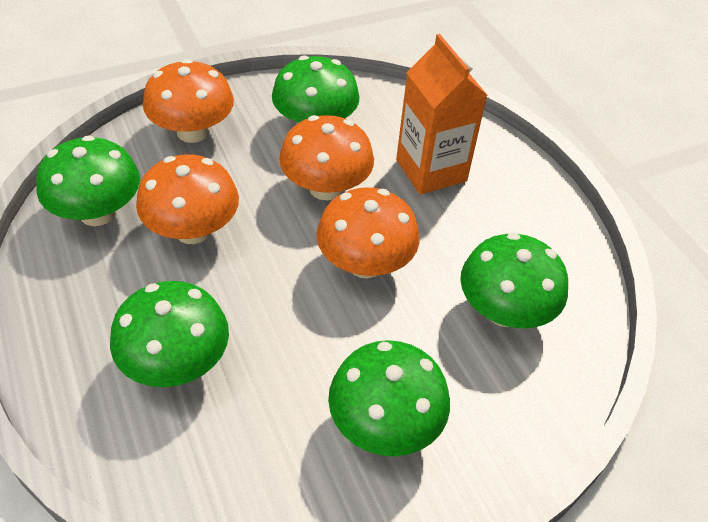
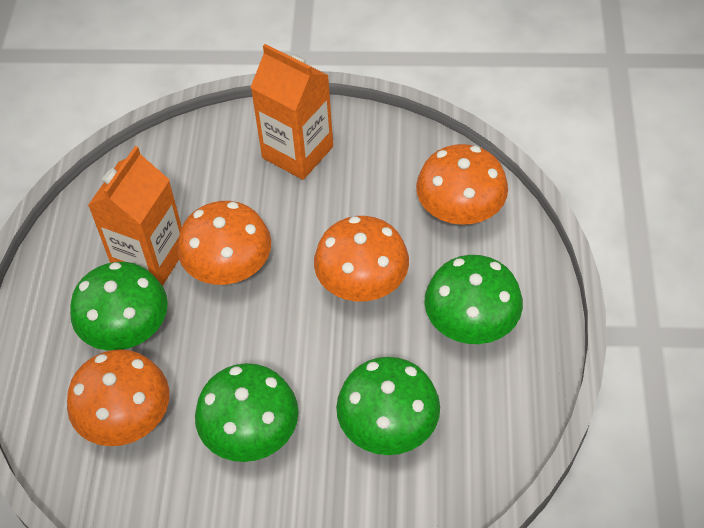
green mushroom: [36,136,140,226] [110,281,229,387] [272,55,360,123] [328,340,450,456] [460,233,568,328] = 5 -> [70,262,168,351] [195,363,298,462] [336,357,440,455] [424,255,523,344] = 4
orange carton: [396,34,488,195] = 1 -> [88,146,182,286] [250,44,333,180] = 2

